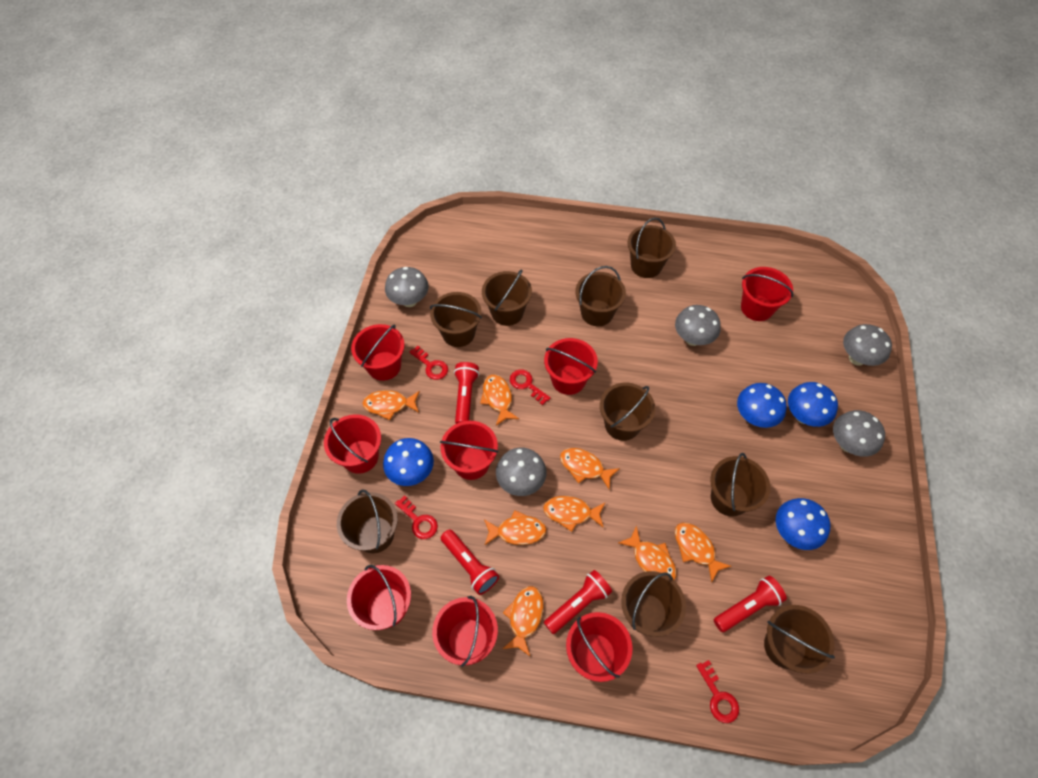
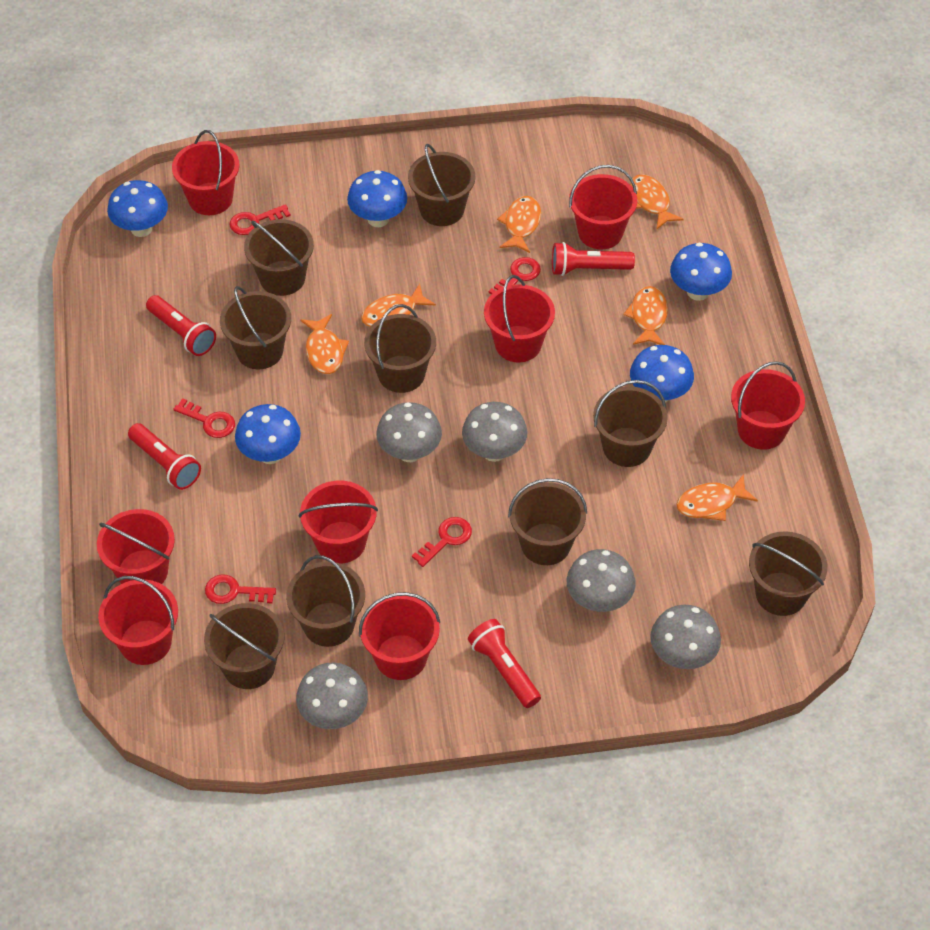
blue mushroom: [383,438,434,486] [737,383,787,428] [776,498,830,550] [788,382,838,427] = 4 -> [107,180,168,237] [235,404,301,464] [347,170,407,227] [630,345,694,403] [670,243,732,301] = 5
orange fish: [362,390,420,420] [480,375,519,426] [484,510,547,545] [503,586,544,657] [543,496,605,532] [560,448,620,489] [618,526,677,580] [675,523,731,582] = 8 -> [300,314,349,374] [361,284,436,327] [497,196,541,253] [623,286,668,345] [630,174,684,230] [677,474,758,521] = 6
red key: [395,495,438,539] [409,345,448,380] [510,369,551,405] [696,660,739,723] = 4 -> [173,398,235,438] [205,574,276,604] [230,204,291,235] [412,517,472,567] [489,257,541,294] = 5

